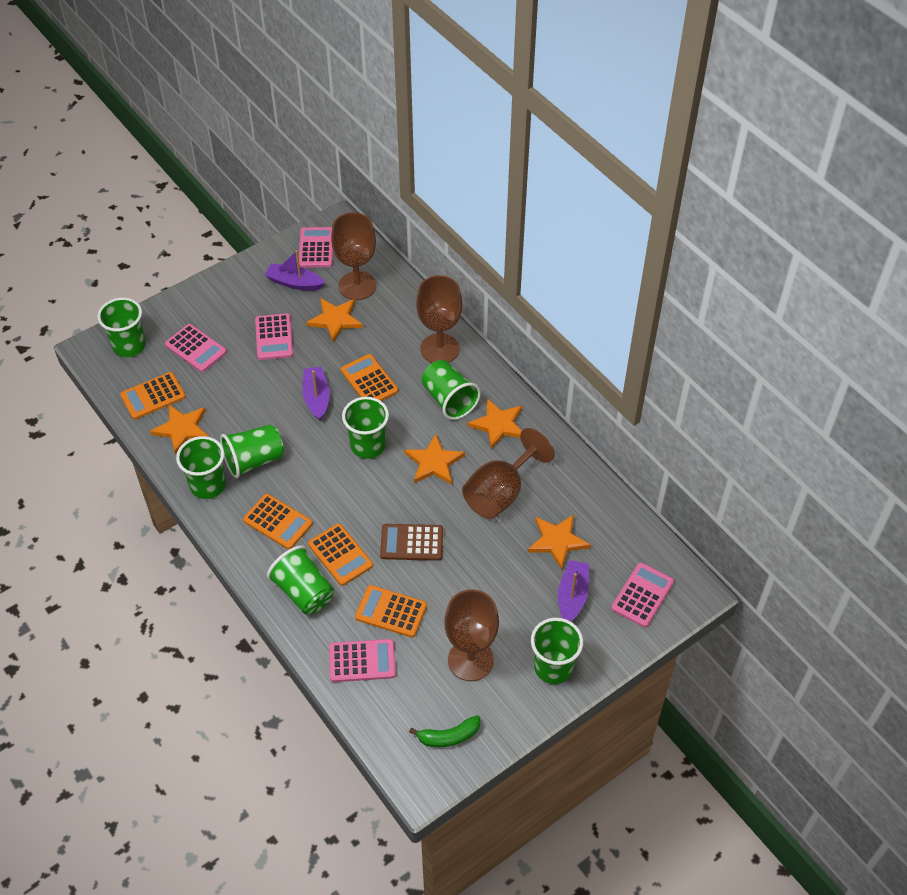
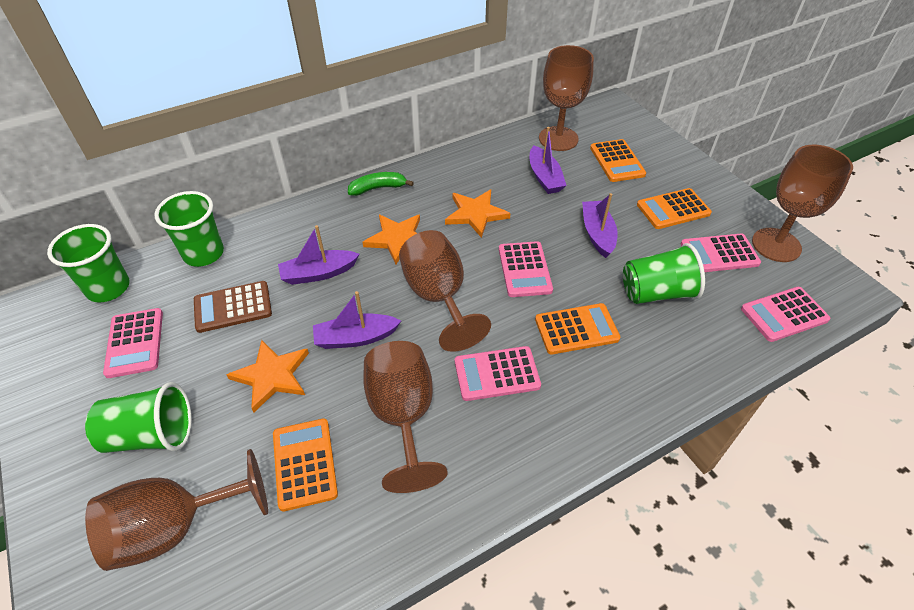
brown goblet: [331,212,376,300] [416,275,462,363] [444,589,499,681] [462,428,555,519] = 4 -> [85,449,268,571] [363,341,448,493] [399,230,491,352] [539,45,594,151] [752,145,853,262] = 5
green cup: [97,297,146,357] [176,436,226,499] [220,424,284,478] [267,545,334,614] [342,397,389,459] [422,360,481,420] [531,618,583,684] = 7 -> [47,224,130,302] [85,382,192,453] [155,191,224,267] [623,243,705,304] = 4
orange calculator: [120,372,186,419] [243,494,313,550] [308,523,373,586] [341,354,398,401] [355,585,427,637] = 5 -> [273,419,338,511] [535,303,620,355] [590,139,646,182] [637,188,712,229] = 4
orange star: [150,405,209,455] [306,298,363,342] [405,434,465,485] [467,399,522,449] [527,514,591,570] = 5 -> [226,340,309,413] [362,215,420,264] [445,190,510,238] = 3
purple boat: [265,250,325,291] [302,367,330,420] [558,560,589,621] = 3 -> [278,225,359,285] [313,291,401,349] [530,127,567,194] [582,193,618,258] = 4

